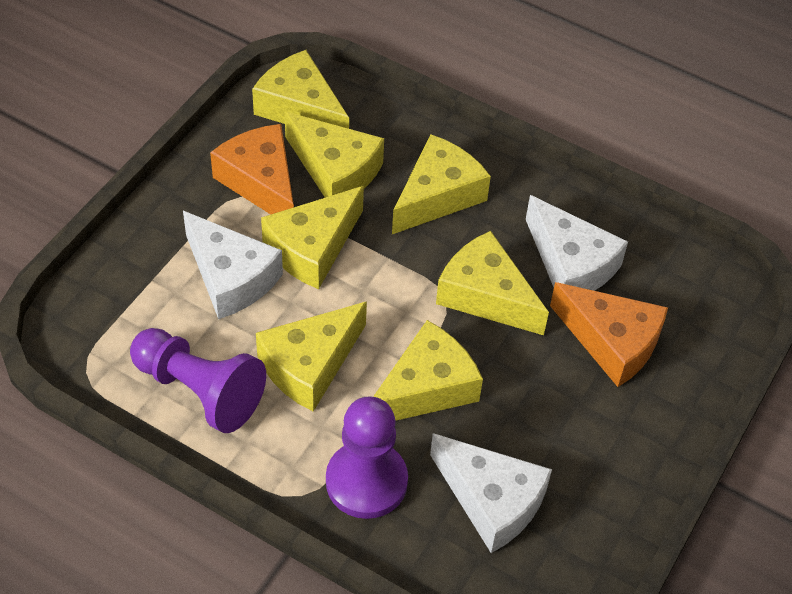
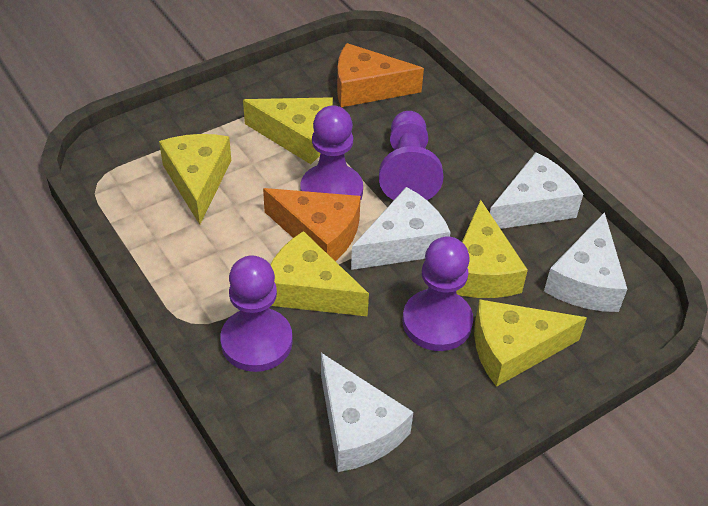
purple pawn: [130,328,266,433] [326,396,408,519] = 2 -> [220,255,293,372] [301,105,363,201] [379,111,443,200] [403,236,473,351] = 4
white cheese: [183,211,283,319] [430,433,552,553] [526,195,628,291] = 3 -> [321,353,413,472] [351,187,451,270] [490,152,583,229] [544,212,627,312] = 4
yellow cheese: [252,50,349,129] [256,301,367,412] [261,186,364,289] [284,112,384,198] [373,320,483,421] [392,134,491,234] [436,231,549,335] = 7 -> [159,134,231,225] [243,97,333,164] [270,231,369,317] [456,200,528,298] [474,299,587,387] = 5

